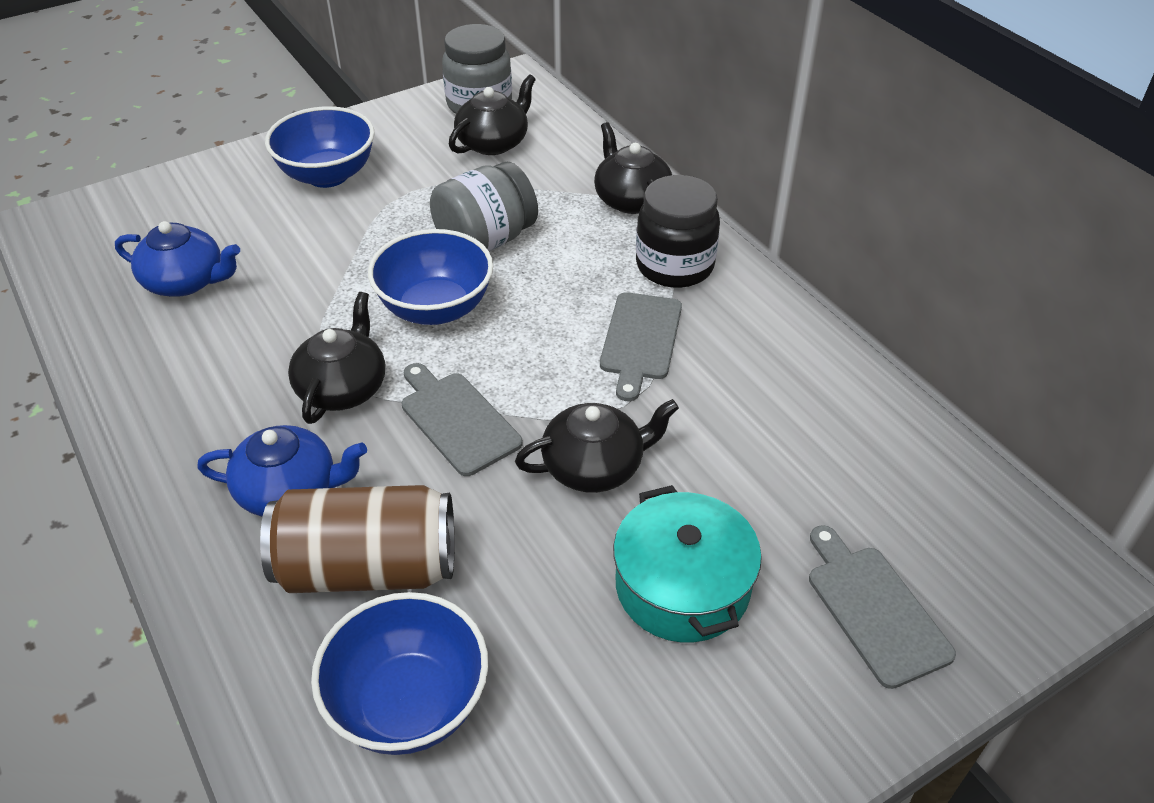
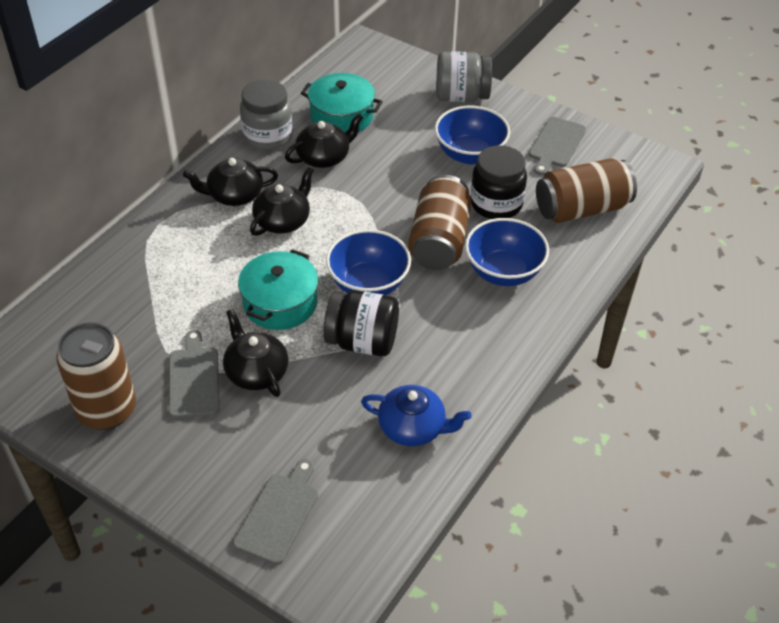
black jar: [636,175,720,288] = 1 -> [323,290,399,356] [471,145,527,219] = 2
blue teapot: [115,221,240,297] [197,425,367,517] = 2 -> [361,385,472,446] = 1
brown can: [260,485,454,593] = 1 -> [56,322,136,430] [408,175,472,270] [536,158,637,223] = 3
turquoise pot: [613,485,762,642] = 1 -> [238,249,318,330] [301,73,383,132] = 2

